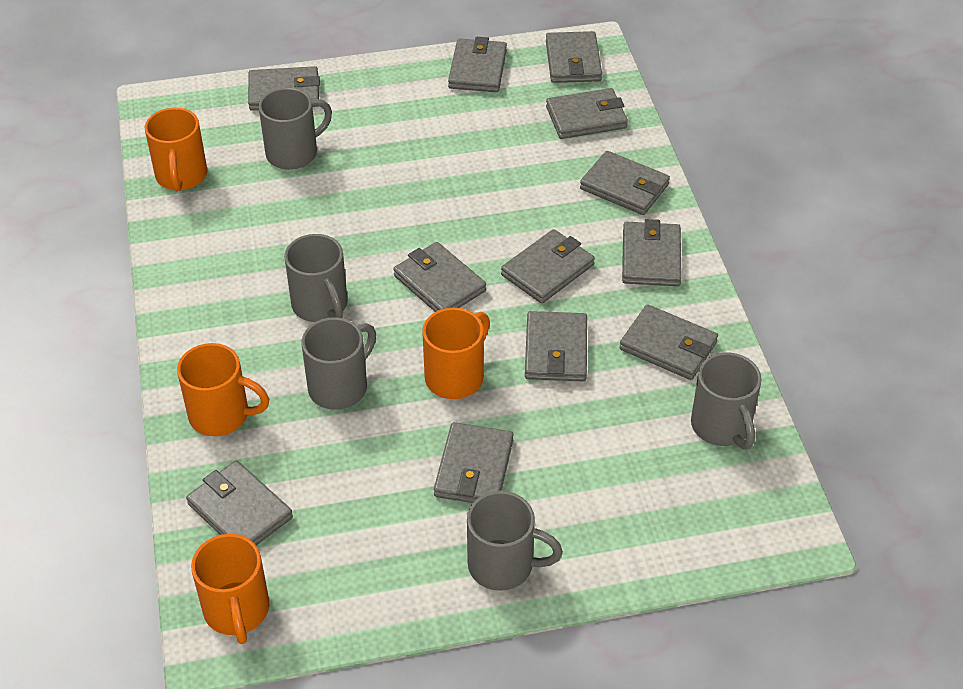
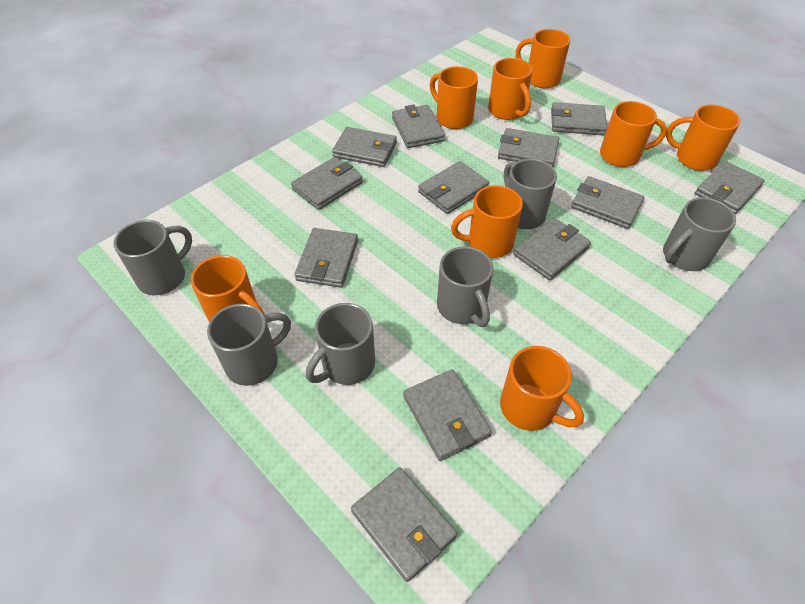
grey mug: [259,88,332,170] [284,234,347,322] [302,317,376,410] [467,491,563,591] [691,352,762,449] = 5 -> [114,220,192,295] [207,304,291,386] [306,303,375,385] [437,246,493,327] [504,159,557,229] [663,197,736,271] = 6
orange mug: [145,108,207,191] [177,343,269,436] [191,534,269,644] [422,308,490,399] = 4 -> [191,255,265,322] [430,66,478,129] [451,185,523,258] [488,58,533,120] [500,346,584,431] [516,29,570,88] [600,101,667,167] [666,105,740,171] = 8

